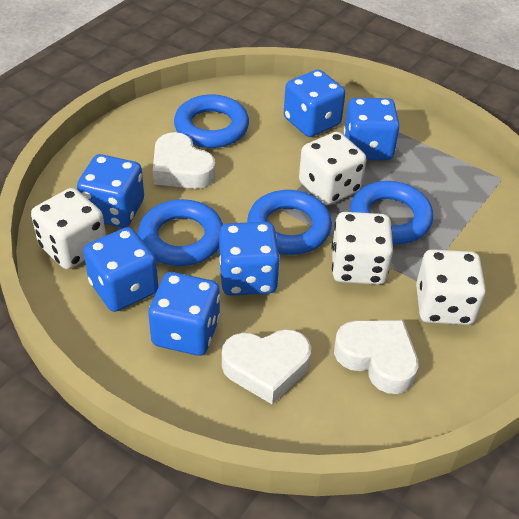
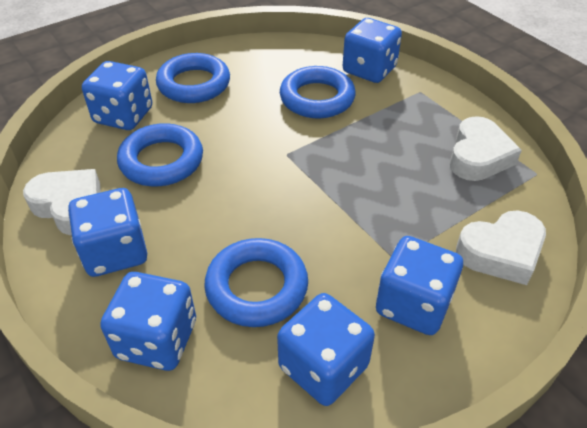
white dice: [31,188,106,269] [299,132,366,205] [332,212,393,285] [416,249,486,325] = 4 -> none = 0

